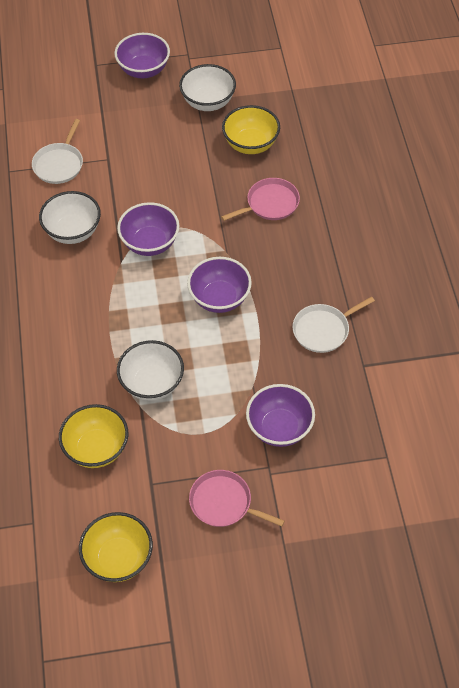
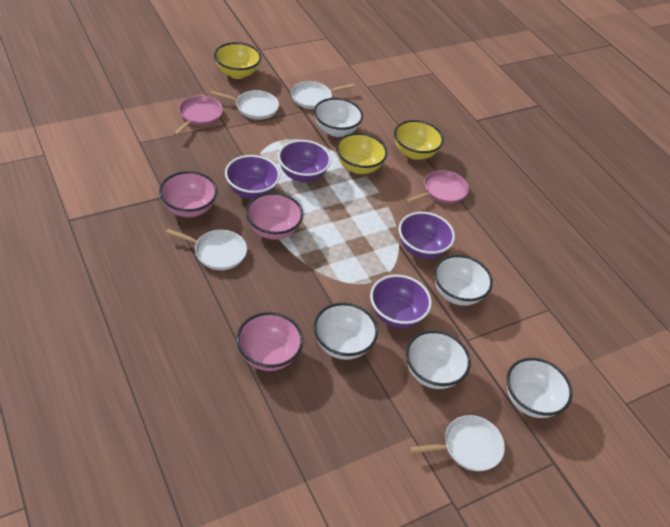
pink bowl: none = 0 -> [159,171,217,217] [236,312,303,371] [245,192,303,240] = 3
white bowl: [39,191,101,244] [117,340,184,401] [179,64,236,111] = 3 -> [314,98,363,137] [314,303,378,360] [406,330,471,389] [434,255,493,306] [507,358,573,418] = 5
white pan: [32,119,83,184] [292,296,375,353] = 2 -> [166,229,247,270] [211,90,279,120] [291,81,355,109] [411,415,505,471] = 4

